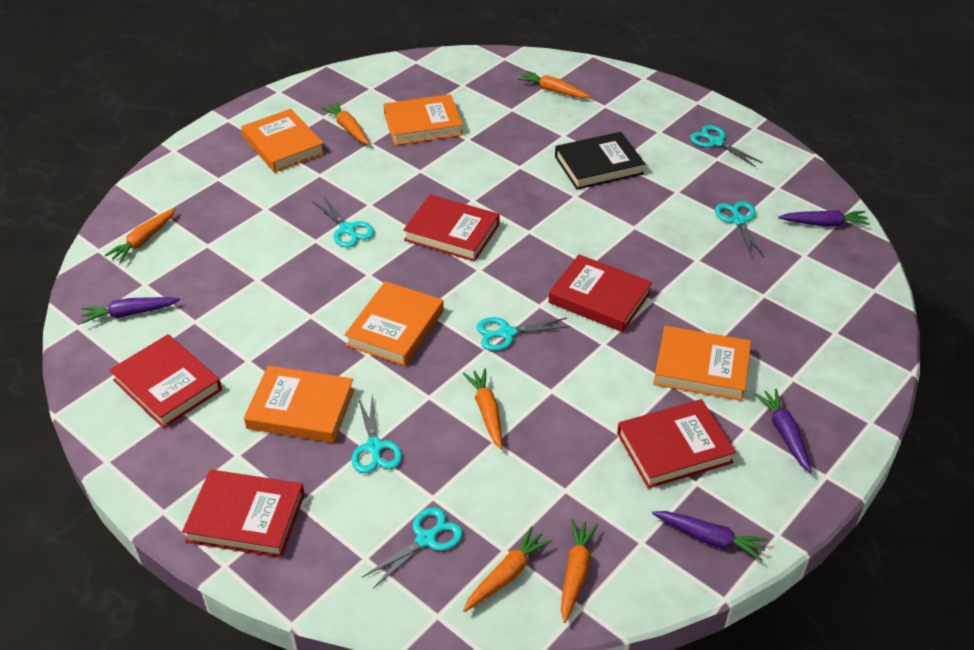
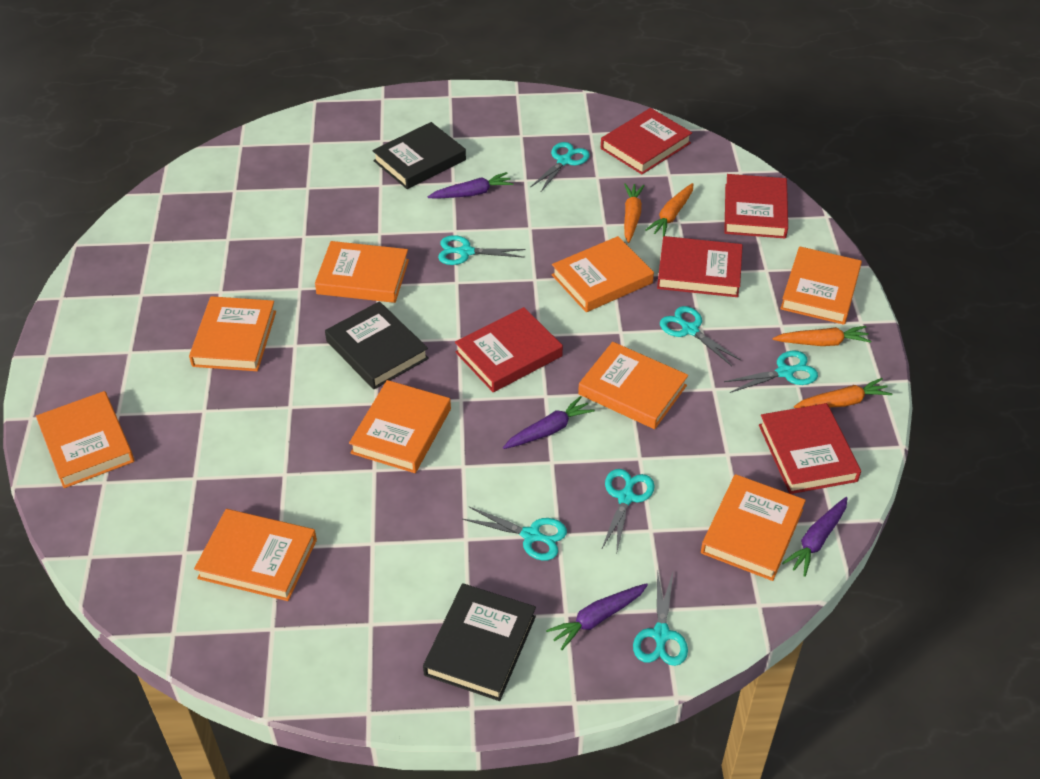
black book: [555,132,645,190] = 1 -> [325,301,429,389] [372,122,466,189] [423,583,536,701] = 3
orange book: [241,109,325,173] [244,366,354,443] [344,281,444,366] [383,94,463,145] [653,326,751,401] = 5 -> [36,391,134,488] [189,296,276,371] [194,509,317,601] [315,241,409,303] [349,380,451,473] [552,236,654,312] [578,342,688,429] [701,474,806,581] [780,246,862,325] = 9
orange carrot: [105,208,176,263] [321,102,370,145] [463,368,502,449] [463,526,552,612] [518,70,591,98] [561,519,598,623] = 6 -> [624,183,645,243] [645,183,694,236] [772,326,871,346] [794,378,892,408] = 4
turquoise scissors: [312,196,374,248] [352,394,402,473] [362,507,463,589] [476,317,571,351] [690,125,763,167] [715,201,764,257] = 6 -> [438,235,525,265] [463,506,567,561] [531,142,590,192] [601,469,655,551] [633,570,688,666] [660,306,741,366] [724,350,818,393] = 7

